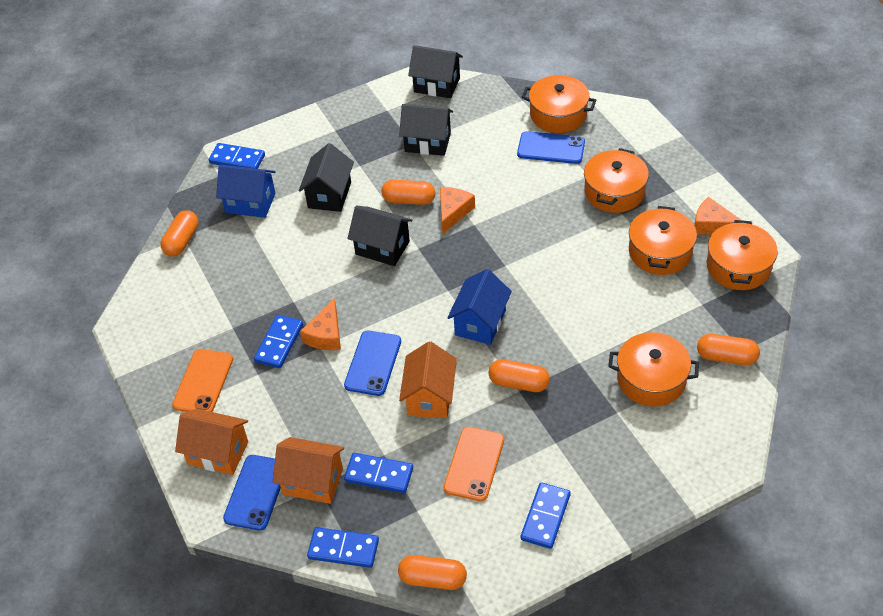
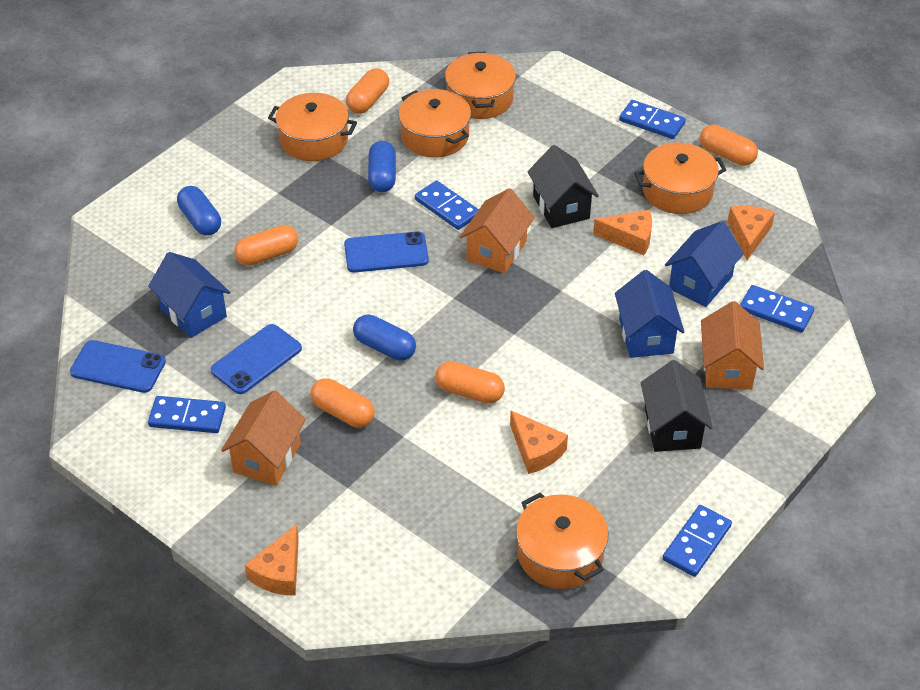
black house: [299,143,354,212] [348,206,413,266] [399,104,453,156] [408,45,463,98] = 4 -> [527,145,599,228] [641,360,713,452] = 2
blue capsule: none = 0 -> [177,186,221,236] [353,314,416,361] [368,141,396,192] = 3
blue house: [216,165,275,218] [447,269,512,345] = 2 -> [148,252,230,338] [615,270,684,358] [665,221,744,307] = 3
orange cheese: [300,298,341,350] [440,187,475,234] [694,197,741,235] = 3 -> [245,524,299,596] [510,411,568,474] [593,210,652,255] [728,206,775,260] = 4
orange phone: [172,349,233,412] [444,427,504,501] = 2 -> none = 0

